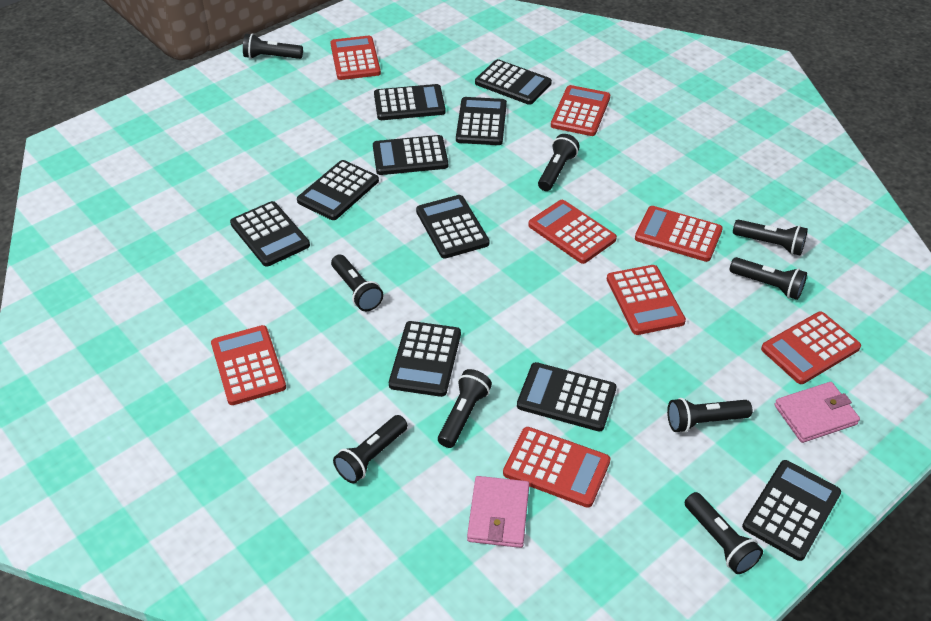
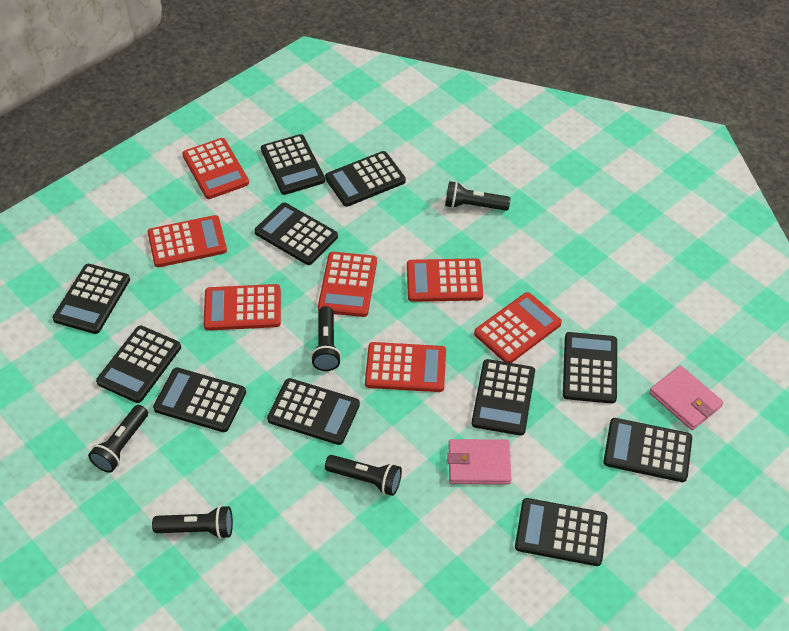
black calculator: [230,201,310,267] [297,160,379,220] [373,135,448,175] [374,84,446,120] [389,321,461,397] [416,195,489,258] [456,97,507,145] [475,59,552,105] [517,362,617,432] [742,460,841,561] = 10 -> [53,264,130,334] [96,326,181,403] [153,368,246,432] [255,203,338,265] [261,134,325,195] [267,378,360,445] [325,151,406,207] [472,359,535,436] [515,498,607,566] [563,332,617,404] [603,418,692,482] = 11
black flashlight: [243,33,303,59] [331,254,383,311] [333,415,408,483] [438,369,492,448] [538,134,580,191] [667,398,752,433] [685,492,763,574] [729,257,807,300] [733,219,808,256] = 9 -> [88,405,148,473] [152,505,233,539] [311,306,341,371] [325,455,402,496] [445,181,511,211] = 5
red calculator: [211,325,286,405] [330,36,381,80] [503,427,611,508] [528,200,617,264] [551,85,610,136] [607,265,686,335] [635,206,723,262] [761,312,861,384] = 8 -> [148,215,227,267] [182,138,249,199] [204,284,281,331] [318,252,377,317] [365,342,446,392] [407,258,483,302] [474,292,562,363] = 7

